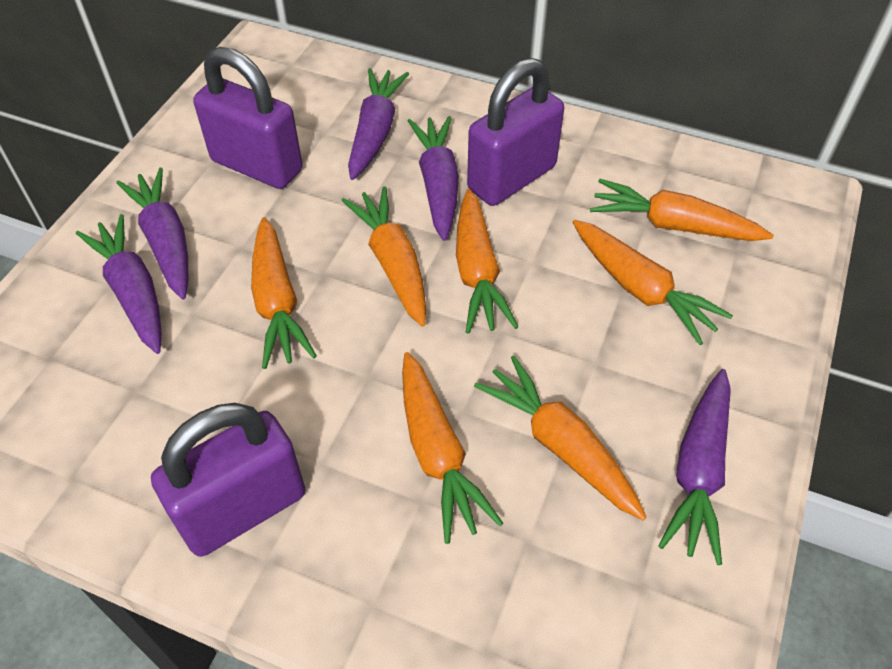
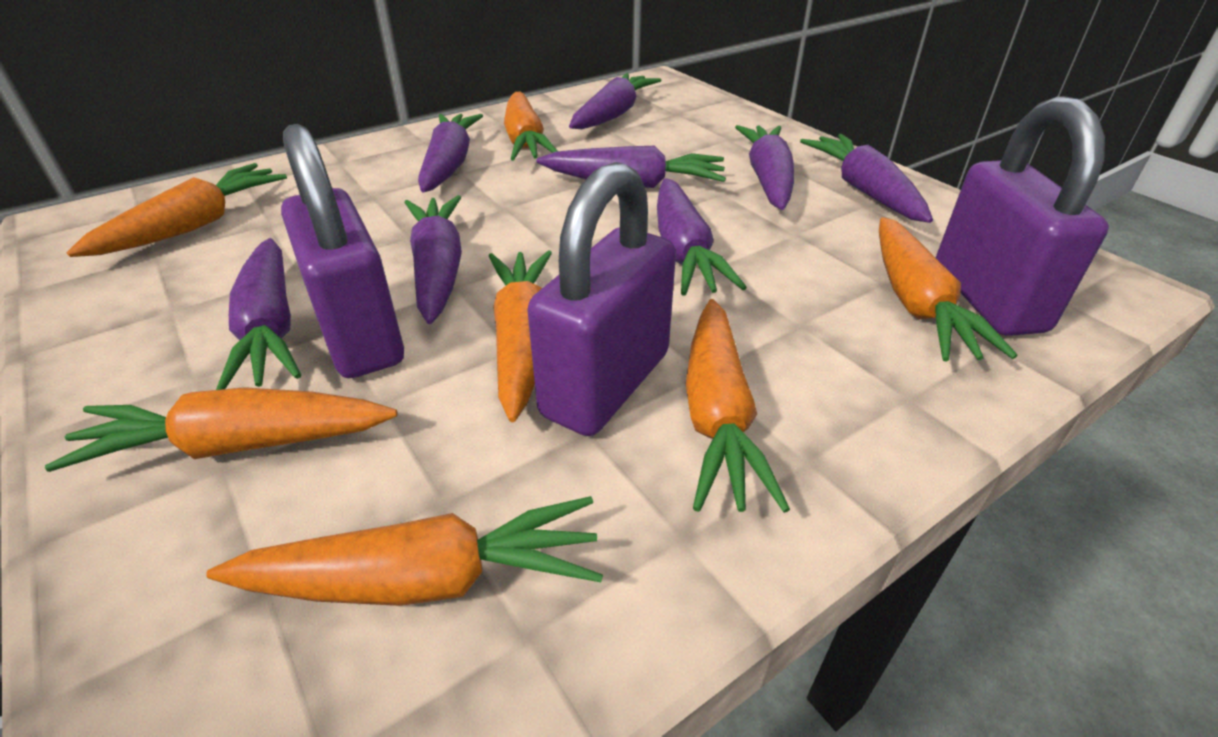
purple carrot: [76,214,162,354] [117,168,188,300] [348,68,409,180] [408,116,459,241] [658,369,731,565] = 5 -> [216,238,301,390] [405,195,462,324] [418,114,483,192] [537,146,726,188] [569,73,661,129] [657,178,747,296] [735,125,794,210] [800,134,933,223] = 8

